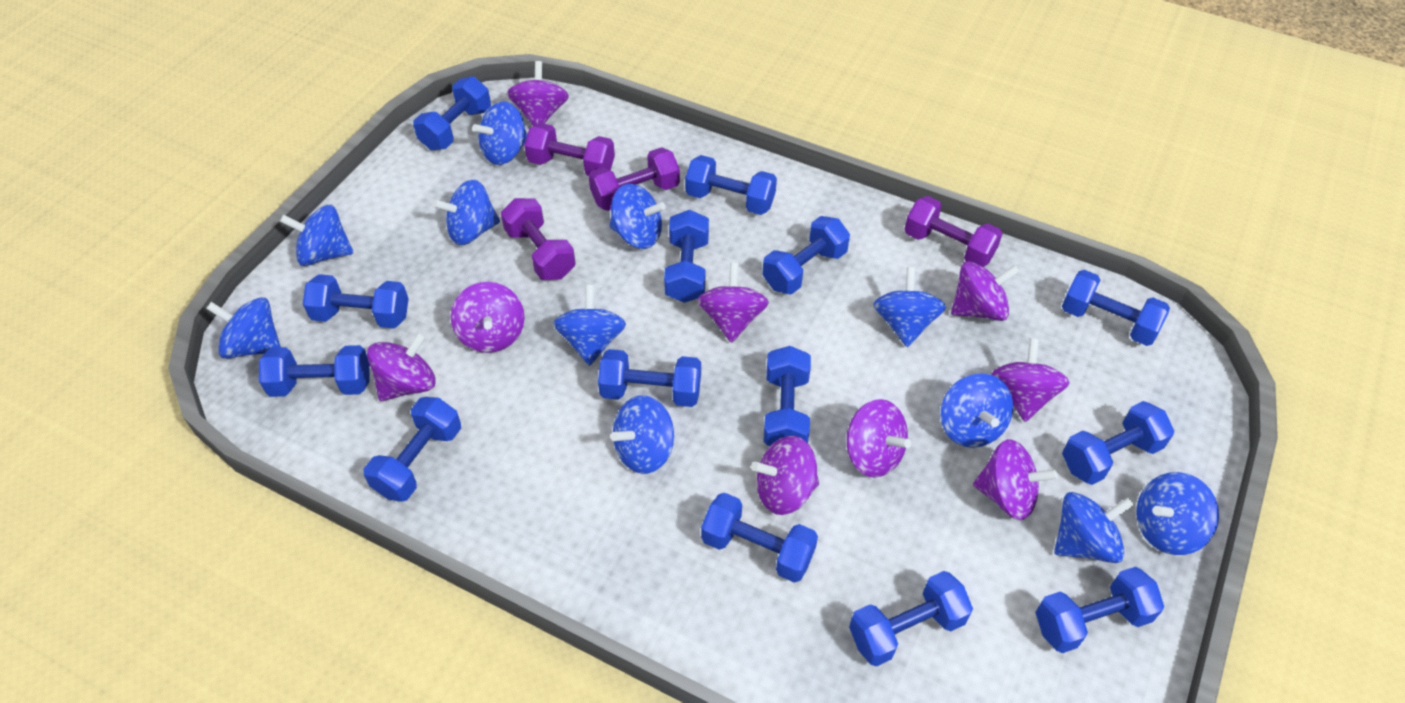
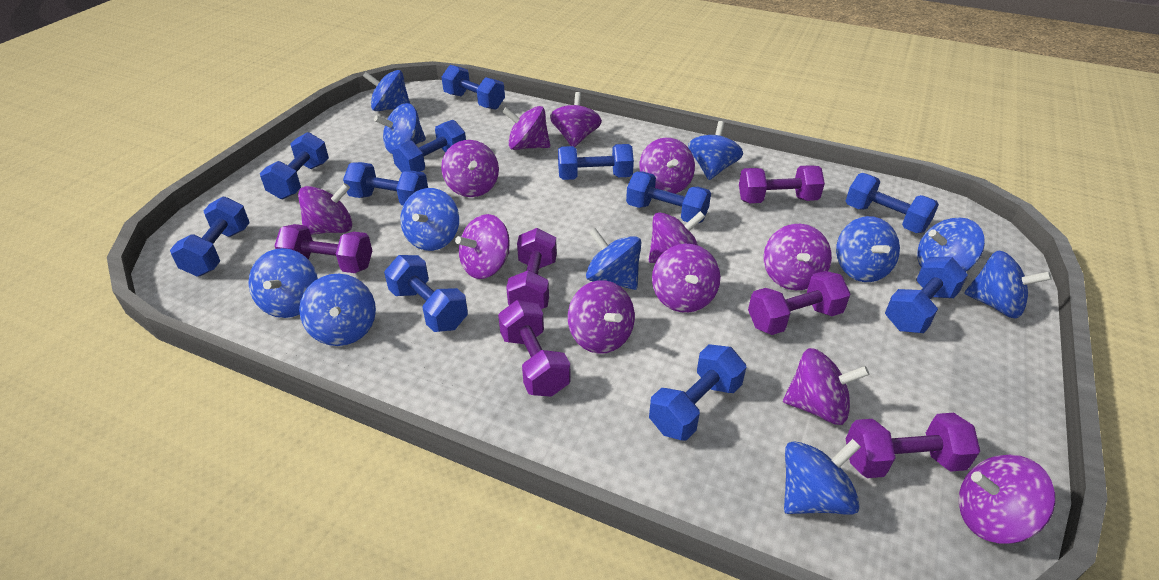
blue dumbbell: [259,345,370,397] [303,274,409,328] [363,397,461,502] [413,76,491,150] [598,349,701,407] [664,210,709,303] [685,155,777,215] [701,493,818,583] [762,216,850,295] [763,346,811,446] [849,571,973,667] [1035,567,1164,653] [1062,270,1170,346] [1062,401,1174,485] = 14 -> [170,197,250,276] [260,132,329,199] [343,162,428,206] [384,255,468,332] [392,120,466,172] [442,65,505,110] [558,144,634,180] [626,171,711,223] [649,344,746,441] [846,173,939,233] [885,257,968,333] = 11
purple dumbbell: [501,198,576,280] [524,123,615,176] [589,147,680,211] [904,196,1002,267] = 4 -> [274,224,372,273] [498,300,571,397] [506,228,557,309] [739,165,825,203] [748,271,850,335] [846,413,980,478] = 6
purple spinning top: [367,332,436,401] [451,282,524,353] [507,61,569,126] [697,263,769,343] [751,436,819,515] [846,399,911,478] [951,261,1020,321] [973,439,1058,520] [991,338,1070,422] = 9 -> [298,183,353,235] [441,140,499,197] [455,214,510,279] [503,106,550,150] [550,92,602,147] [568,280,635,354] [639,138,695,194] [649,211,705,263] [652,244,720,313] [764,224,832,290] [783,348,869,425] [959,455,1055,544] = 12

